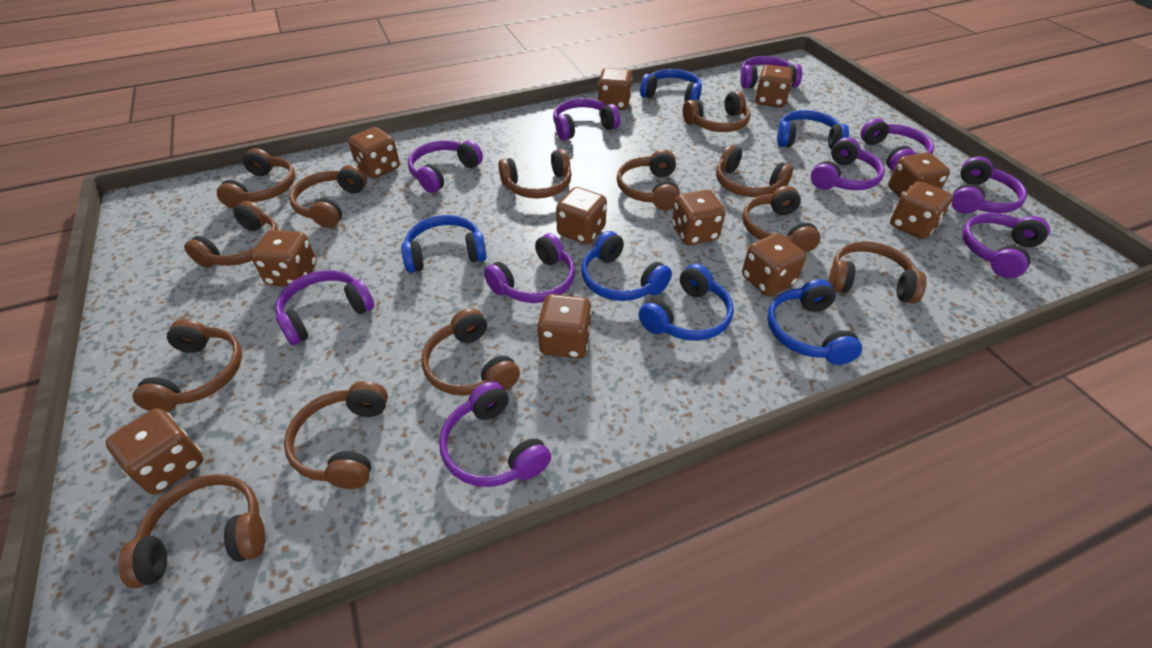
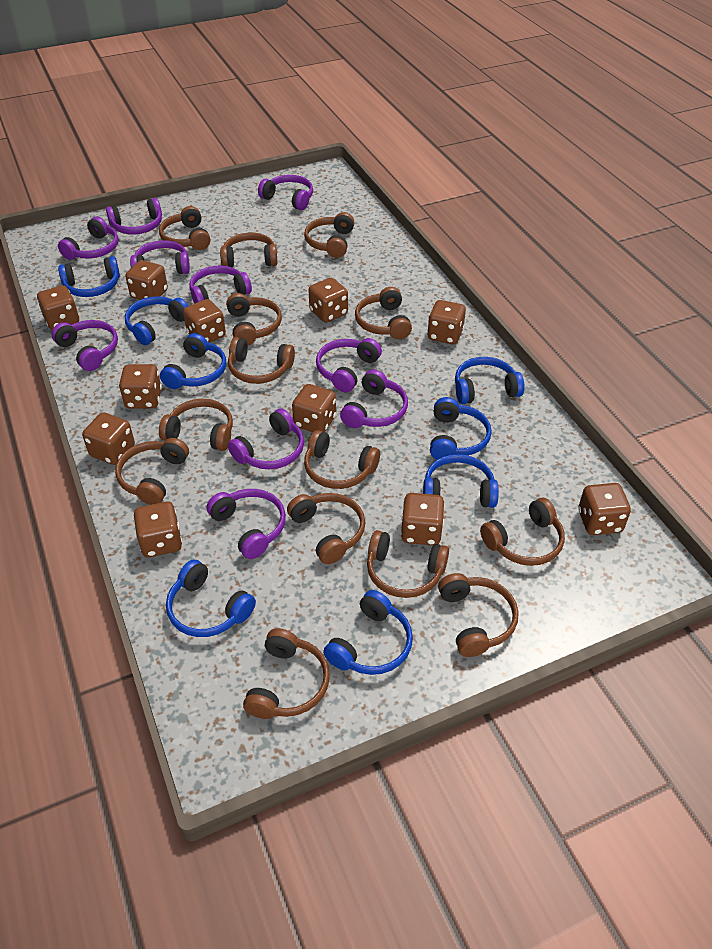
blue headphones: [401,215,486,273] [581,231,672,301] [639,264,734,341] [640,69,702,102] [767,279,862,365] [777,110,849,149] = 6 -> [58,256,120,297] [125,296,189,345] [160,333,226,389] [166,559,256,637] [323,590,413,675] [423,454,499,508] [430,397,492,460] [455,357,525,404] = 8
brown headphones: [118,474,265,588] [133,319,242,412] [184,201,278,267] [217,148,295,209] [284,381,388,489] [289,165,367,228] [421,308,520,396] [498,149,572,198] [617,149,680,210] [683,91,751,132] [716,145,793,197] [742,186,820,253] [829,241,927,303] = 13 -> [115,438,189,505] [159,206,210,250] [159,399,233,451] [220,233,277,267] [226,293,282,345] [228,337,295,384] [243,628,330,719] [287,493,365,564] [304,212,355,258] [304,430,380,489] [355,287,412,339] [367,530,449,598] [438,573,519,657] [480,498,565,566] = 14

